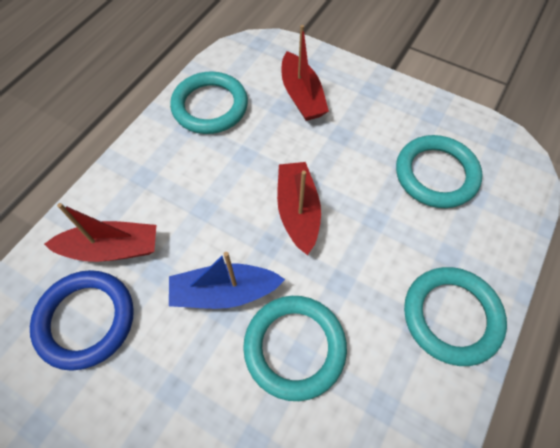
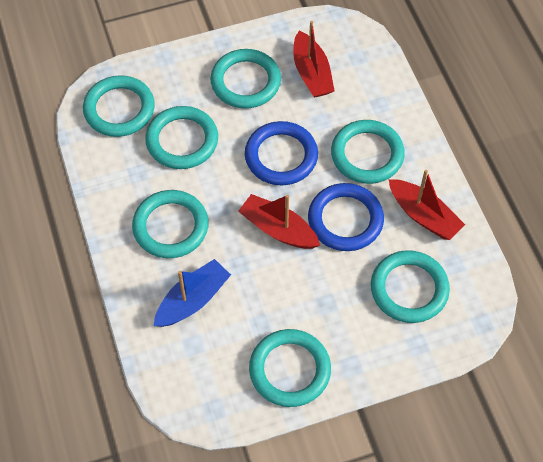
blue ring: [30,270,134,371] = 1 -> [245,121,318,185] [308,183,384,251] = 2
turquoise ring: [170,71,248,134] [243,296,347,401] [396,135,483,208] [404,267,507,366] = 4 -> [83,75,155,137] [132,190,209,258] [145,106,218,169] [210,49,281,108] [249,329,331,407] [331,120,405,184] [371,250,450,323] = 7

